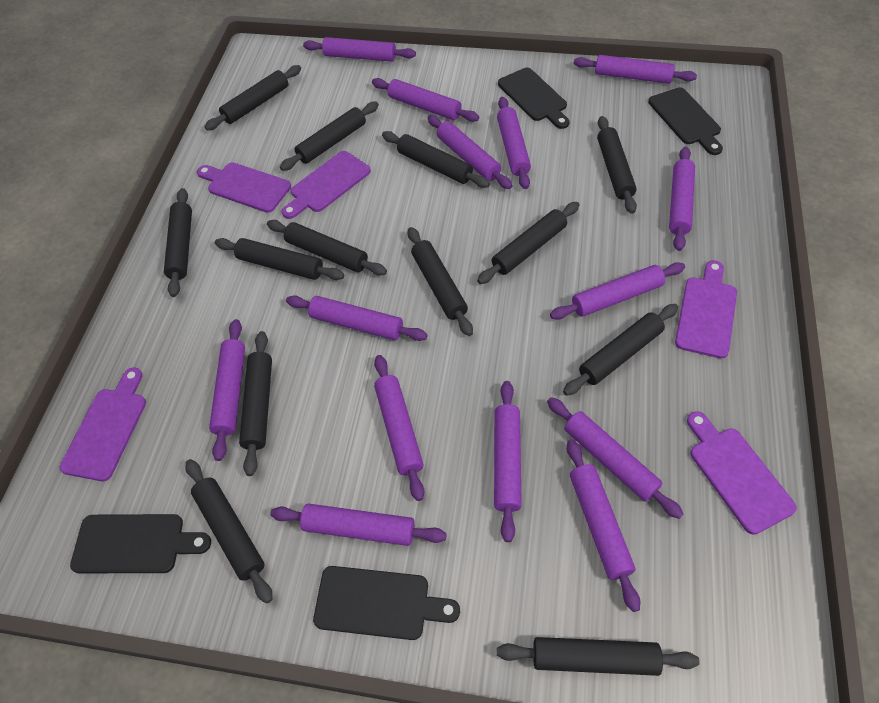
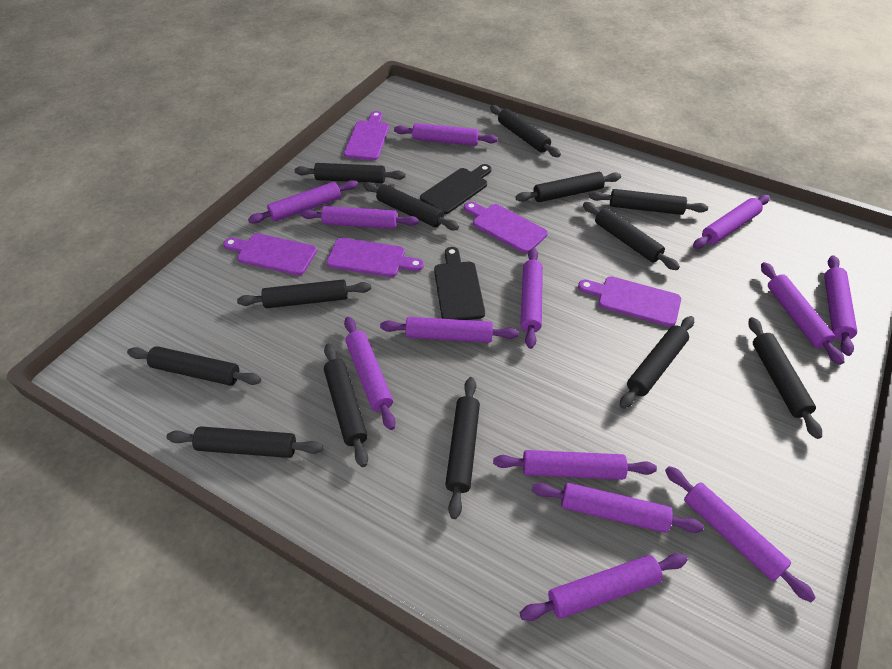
black cutting board: [70,514,211,573] [313,566,460,640] [498,68,569,129] [648,87,723,155] = 4 -> [420,164,492,214] [434,247,485,320] = 2
purple rolling pin: [209,319,245,461] [270,504,447,546] [286,295,428,341] [303,37,416,62] [372,78,479,122] [374,355,424,501] [428,115,512,189] [494,381,522,542] [497,97,531,189] [547,397,683,519] [550,262,685,320] [567,439,640,612] [574,55,697,84] [669,147,695,251] = 14 -> [248,180,358,224] [301,206,419,229] [344,317,396,430] [380,317,519,343] [394,123,498,146] [493,450,657,480] [520,553,688,621] [521,248,543,349] [532,483,704,533] [665,466,816,602] [693,195,770,249] [761,262,845,365] [824,255,857,356] = 13

